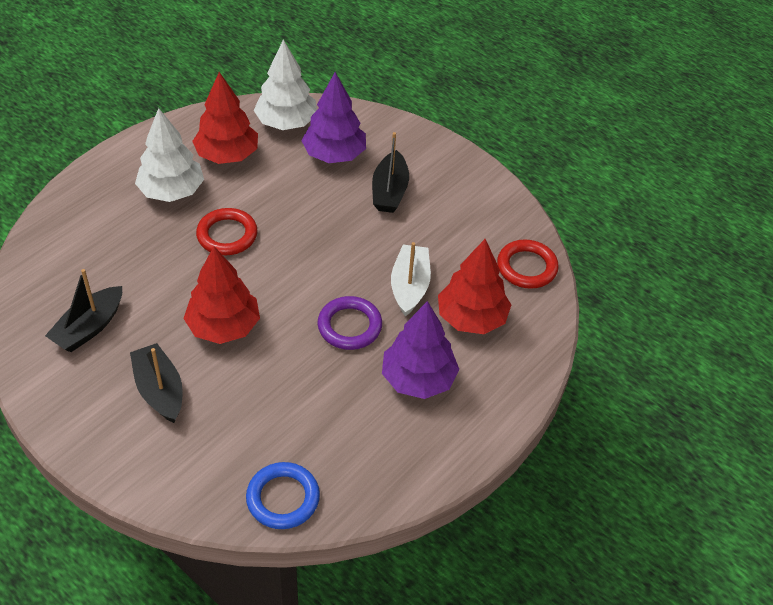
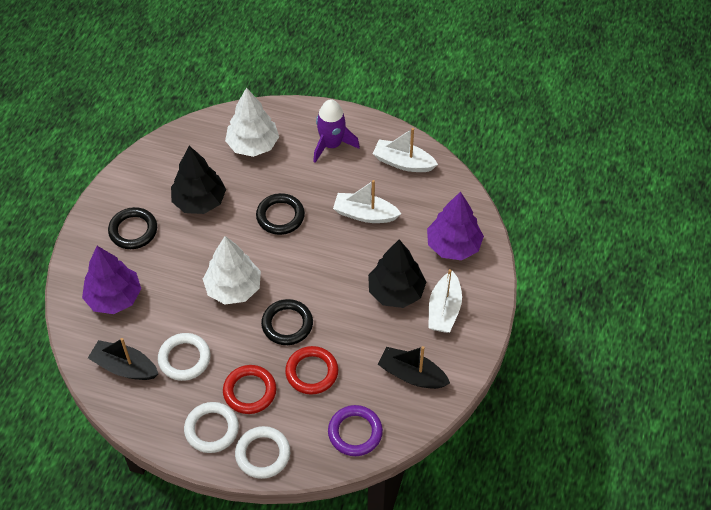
black boat: [45,269,122,352] [130,343,183,423] [372,132,409,213] = 3 -> [88,338,158,380] [378,346,450,389] = 2
black ring: none = 0 -> [108,207,157,249] [256,193,305,235] [261,299,313,345] = 3
black tree: none = 0 -> [171,146,226,214] [368,240,426,308] = 2
blue ring: [246,462,320,529] = 1 -> none = 0
purple rocket: none = 0 -> [313,100,360,163] = 1
red tree: [183,246,260,344] [192,72,258,164] [438,239,511,334] = 3 -> none = 0
white boat: [391,242,431,317] = 1 -> [333,180,401,223] [373,128,438,172] [428,269,462,333] = 3
white ring: none = 0 -> [158,333,210,381] [184,402,239,453] [235,426,290,479] = 3

